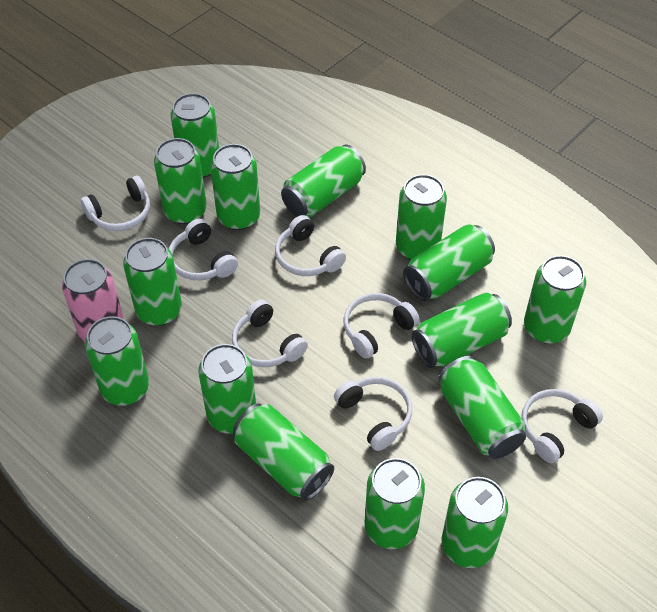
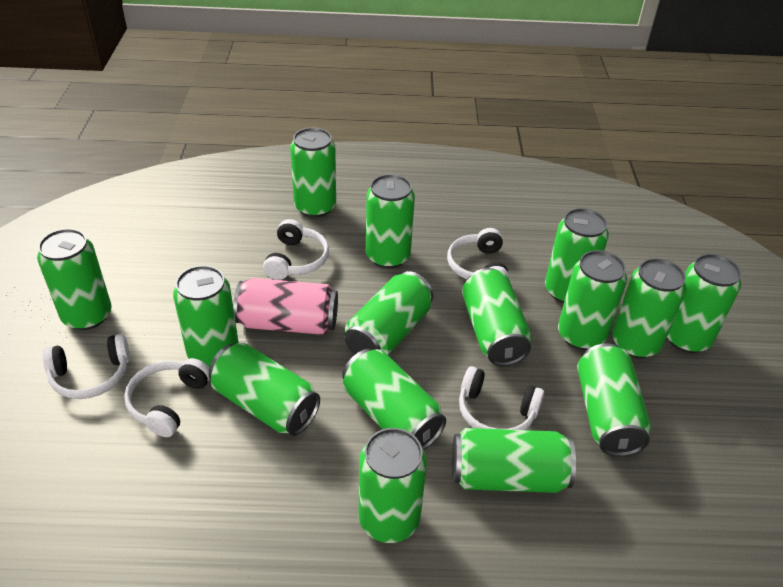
white headphones: [81,176,150,231] [169,219,238,280] [232,299,308,367] [275,215,346,276] [334,377,412,451] [343,293,420,359] [521,389,603,463] = 7 -> [43,334,130,399] [124,358,210,437] [263,219,329,280] [447,228,509,279] [459,366,544,430] = 5

